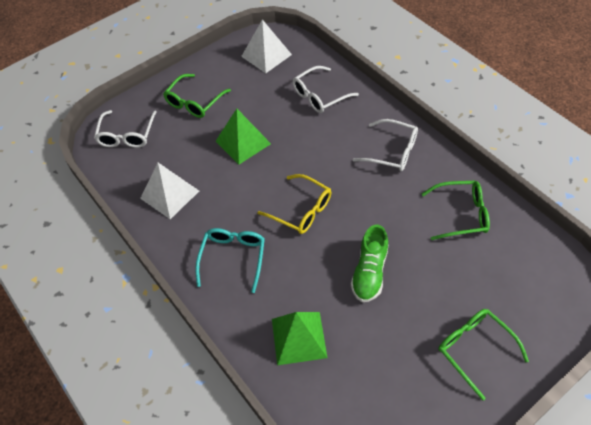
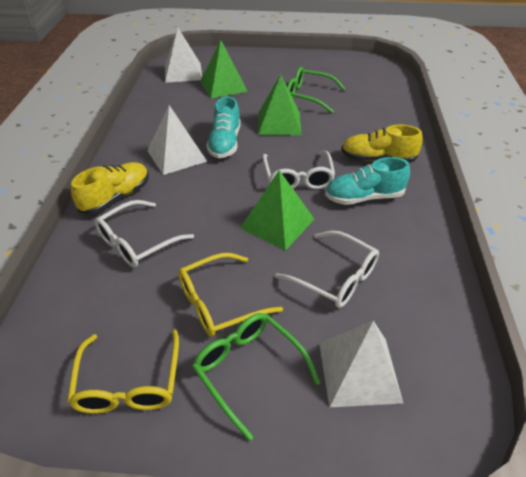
green glasses: [163,74,231,118] [422,181,490,240] [439,309,529,400] = 3 -> [192,313,320,441] [287,67,346,113] = 2
green pyramid: [216,109,271,165] [272,312,327,365] = 2 -> [200,40,248,98] [240,170,314,251] [258,74,301,135] = 3
green shoe: [351,225,389,302] = 1 -> none = 0
turquoise glasses: [195,228,265,293] = 1 -> none = 0
turquoise shoe: none = 0 -> [206,96,241,158] [325,157,410,205] = 2
white pyramid: [140,163,199,219] [241,19,292,73] = 2 -> [147,105,207,175] [165,28,202,83] [319,320,403,408] = 3
yellow glasses: [257,174,331,234] = 1 -> [67,329,179,414] [178,253,283,337] = 2
yellow shoe: none = 0 -> [71,162,149,215] [341,125,423,163] = 2

